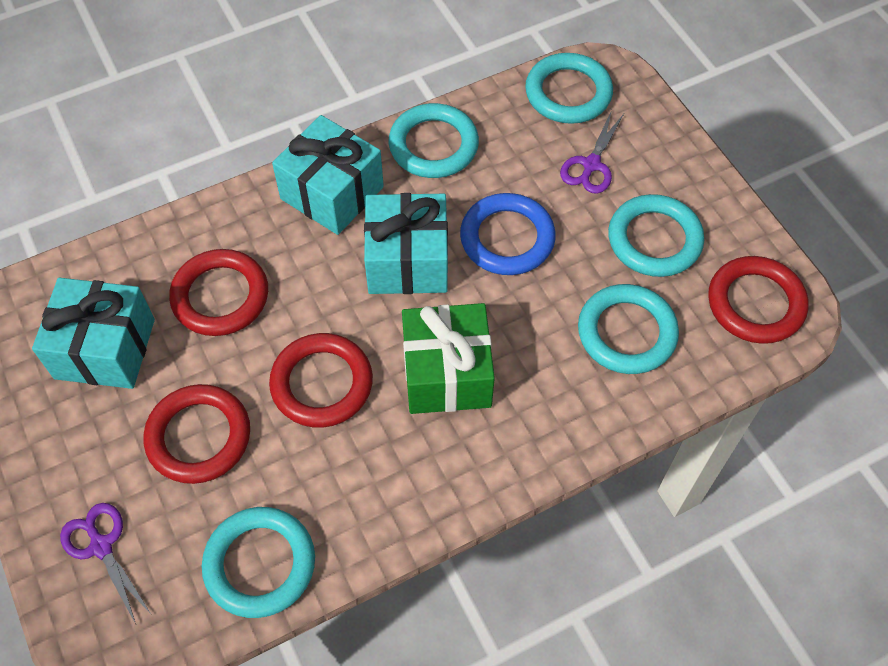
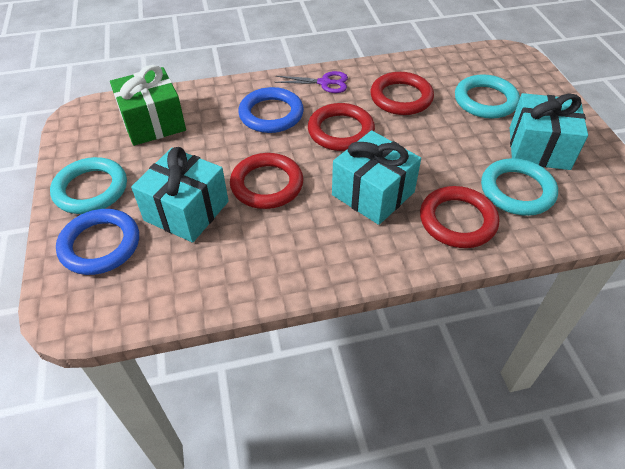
blue ring: [460,193,556,275] = 1 -> [56,209,139,275] [238,87,304,133] = 2
purple scissors: [60,503,151,624] [560,110,624,194] = 2 -> [275,71,348,93] = 1
turquoise ring: [202,507,315,618] [388,103,479,178] [525,53,613,124] [578,284,679,374] [608,194,704,277] = 5 -> [50,157,127,214] [455,74,520,119] [481,158,558,216] = 3

